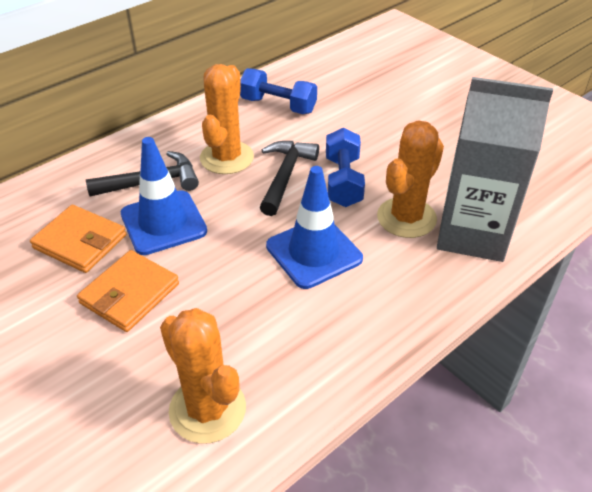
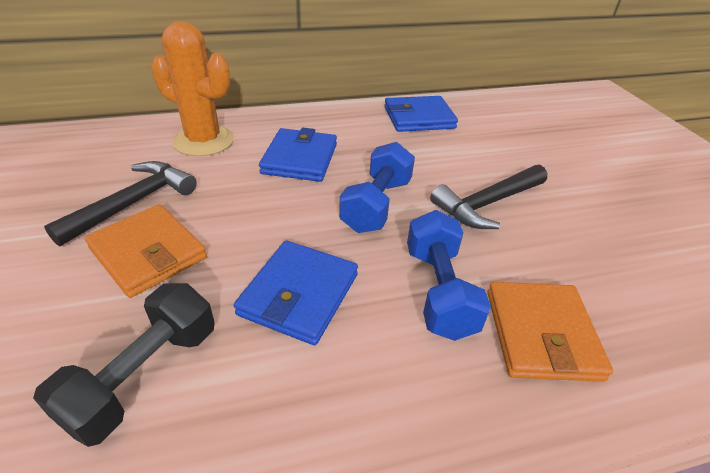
black dumbbell: none = 0 -> [33,283,215,447] = 1
blue traffic cone: [121,137,207,255] [266,166,363,289] = 2 -> none = 0
blue wallet: none = 0 -> [234,240,358,345] [259,128,337,182] [384,96,458,132] = 3
grey carton: [437,77,553,262] = 1 -> none = 0
orange cactus: [160,308,246,444] [200,64,254,174] [377,121,444,238] = 3 -> [151,21,234,156] = 1

